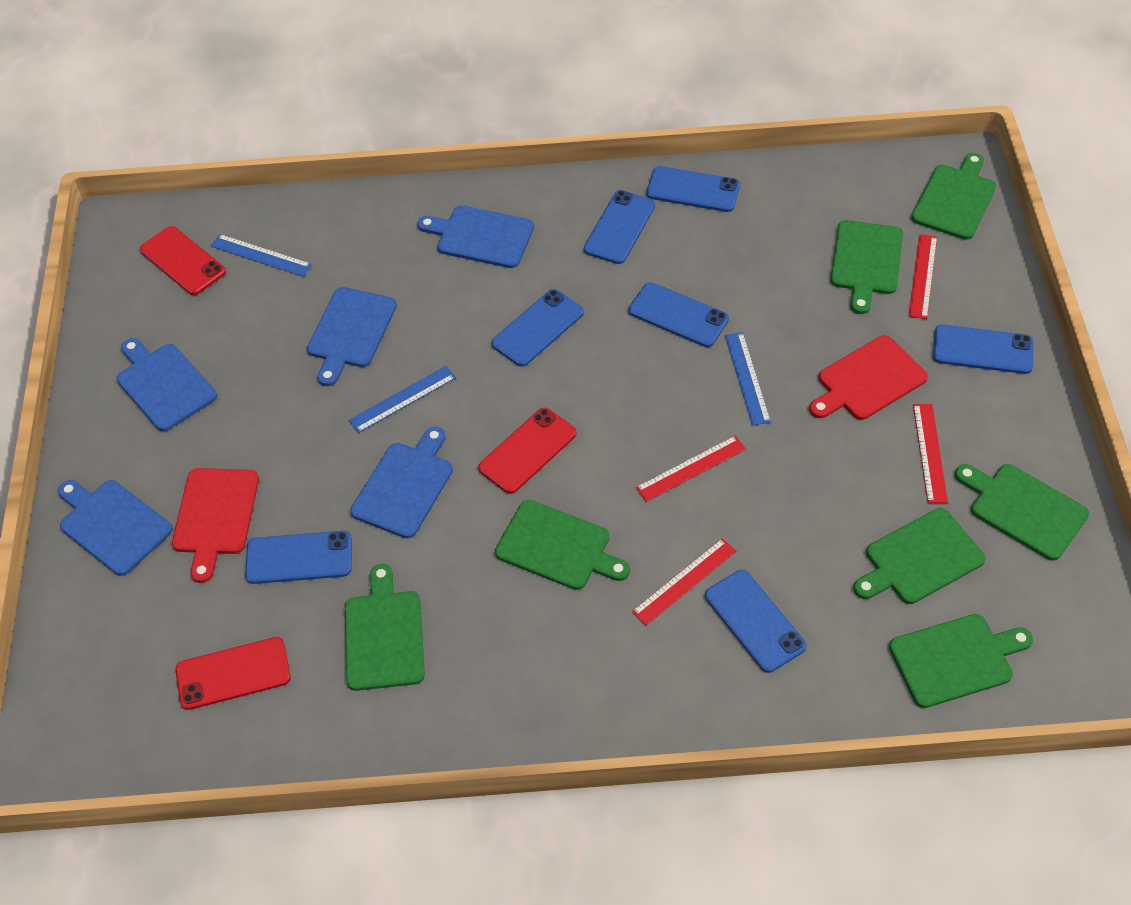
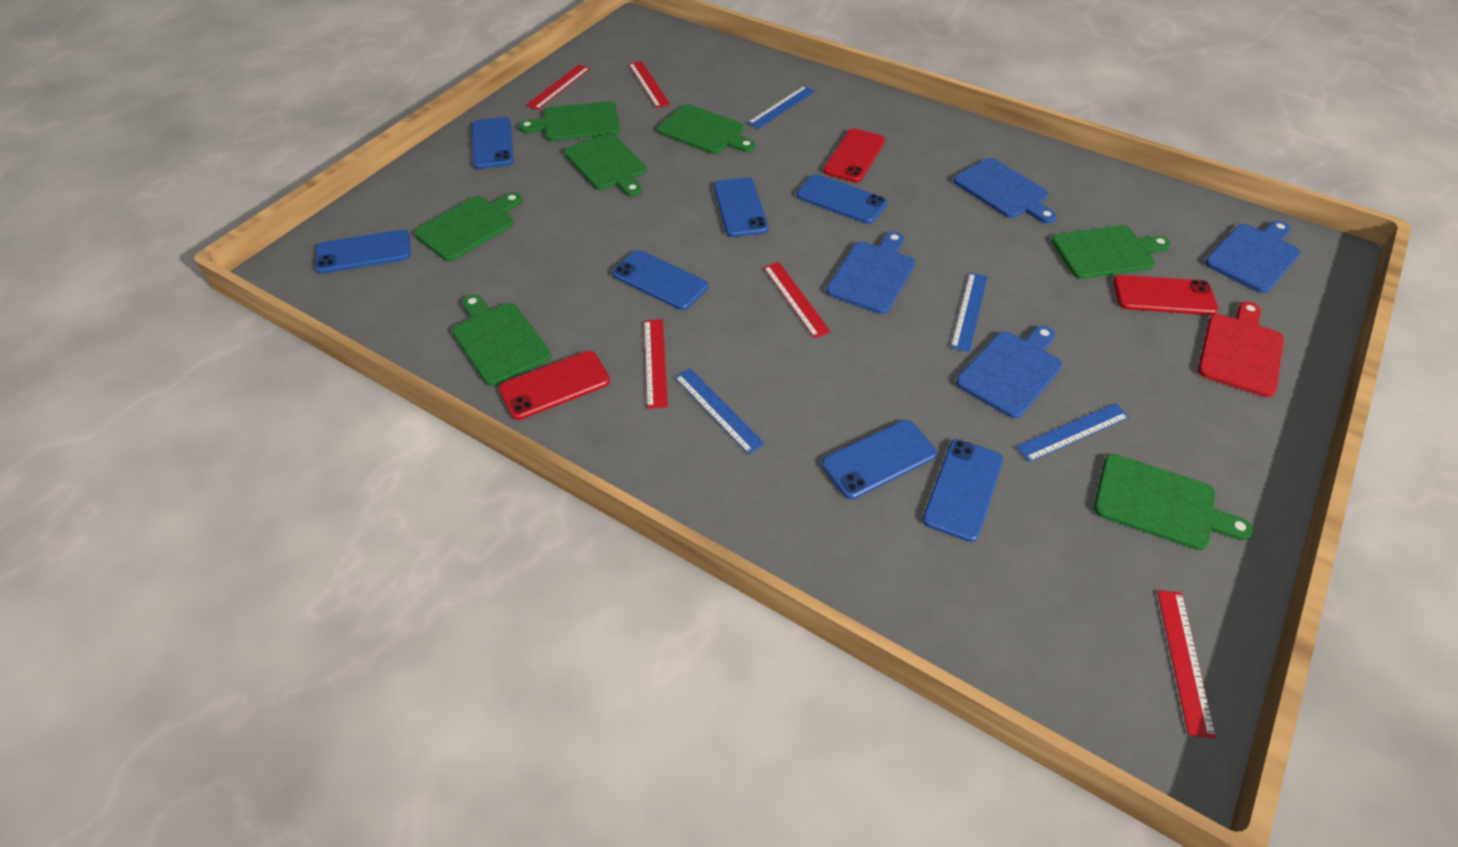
blue cutting board: [58,480,173,576] [117,338,217,432] [307,287,397,386] [350,426,453,538] [417,205,534,268] = 5 -> [826,232,915,314] [953,158,1057,224] [956,326,1063,419] [1205,221,1301,293] = 4
blue ruler: [211,234,312,277] [349,366,456,433] [725,332,771,426] = 3 -> [674,368,765,455] [747,86,815,129] [951,273,988,352] [1016,403,1129,462] = 4
red cutting board: [172,468,259,583] [809,335,928,420] = 2 -> [1198,302,1284,398] = 1
red ruler: [632,538,736,625] [636,435,746,502] [909,234,937,319] [913,404,948,503] = 4 -> [526,65,590,110] [629,61,670,108] [644,319,668,409] [763,262,831,338] [1157,590,1216,738] = 5

